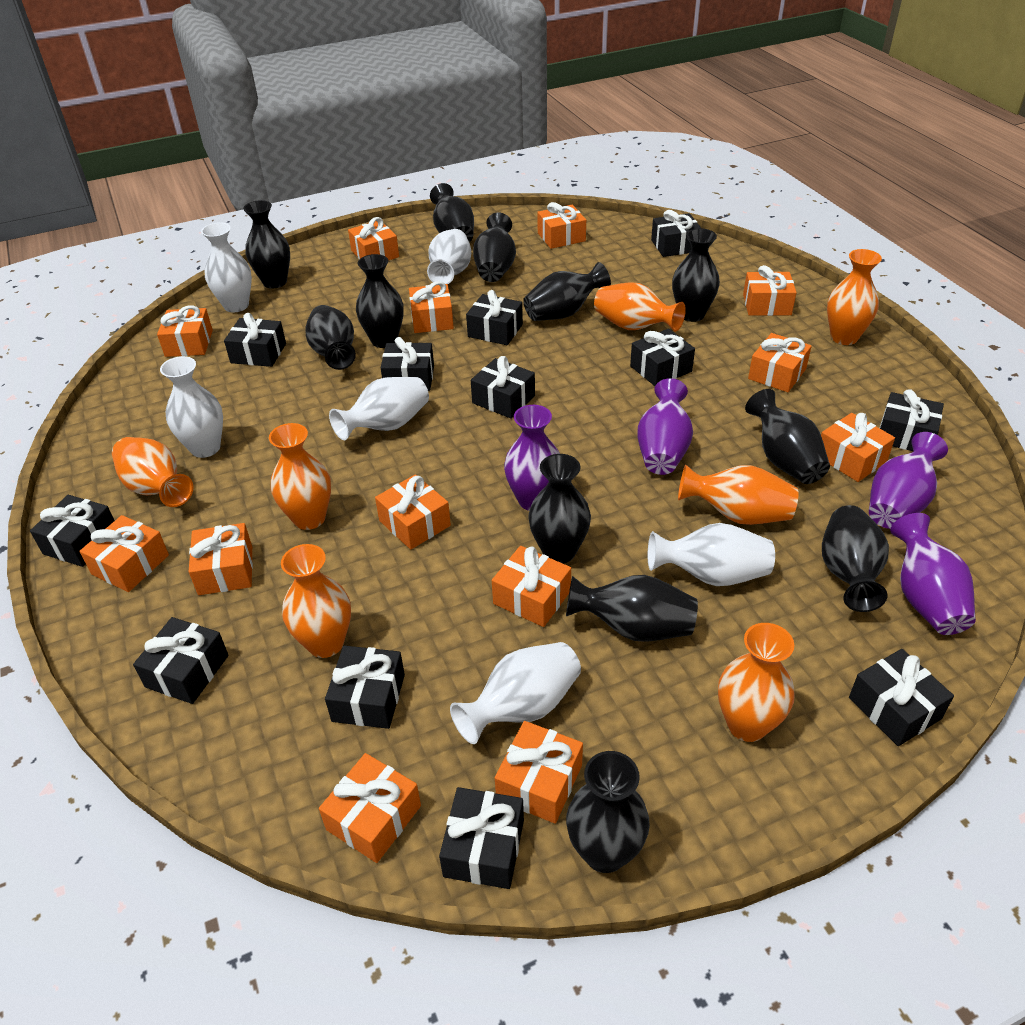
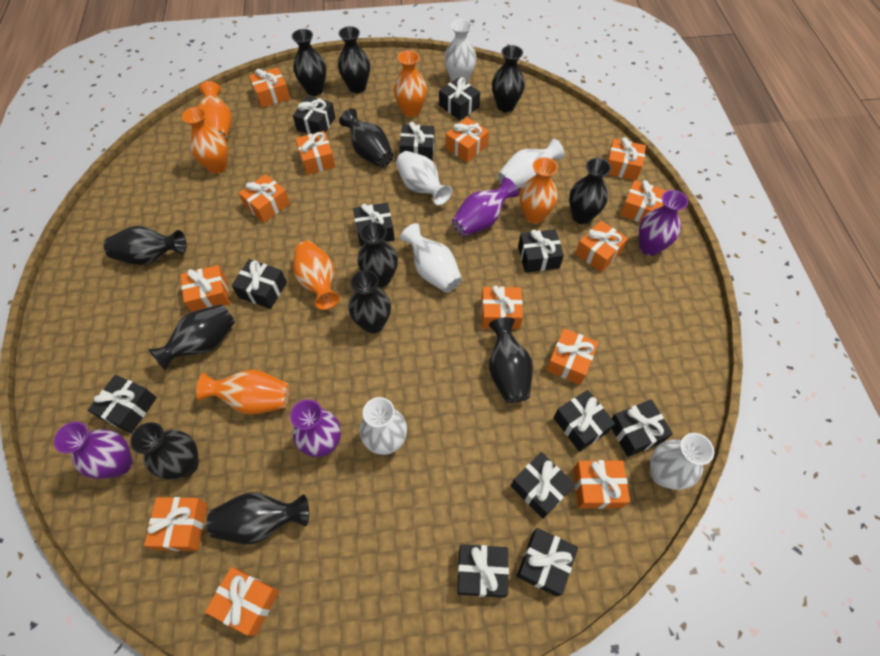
orange vase: [112,437,194,507] [269,423,331,530] [281,544,351,658] [594,282,686,332] [678,464,799,525] [718,623,795,742] [827,249,882,345] = 7 -> [182,107,228,174] [196,370,290,414] [198,81,232,140] [293,241,340,310] [393,50,427,118] [520,157,558,224] = 6

